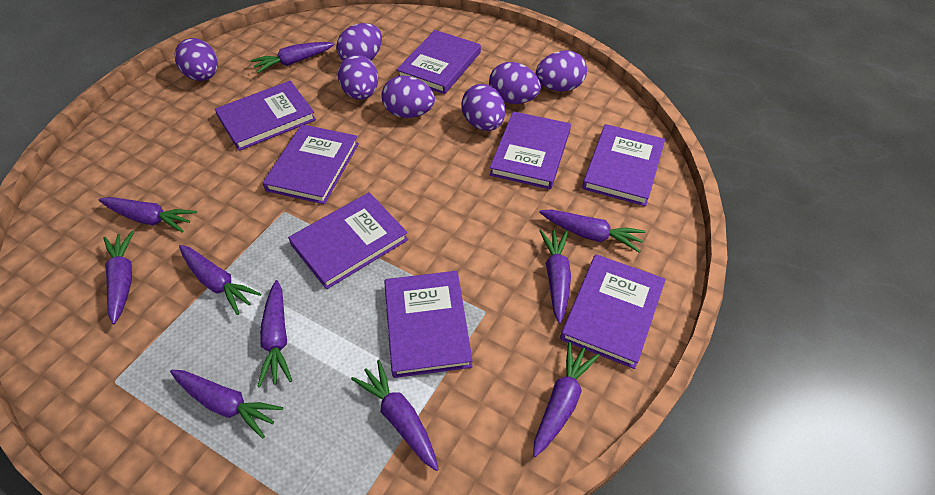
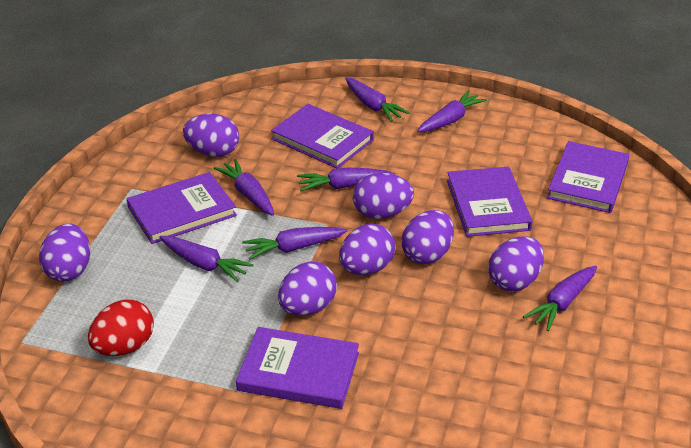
purple book: [215,81,316,151] [263,124,359,204] [288,192,408,289] [384,271,473,378] [396,30,481,94] [489,111,571,189] [560,254,666,369] [582,124,665,206] = 8 -> [127,172,237,244] [236,327,359,409] [271,104,374,169] [447,167,533,237] [547,141,629,213] = 5
purple carrot: [99,197,197,233] [103,231,134,324] [170,370,283,439] [179,245,261,315] [251,42,335,73] [257,280,292,387] [351,360,438,471] [533,342,600,457] [539,209,646,252] [539,230,571,324] = 10 -> [159,236,253,282] [214,159,274,216] [242,227,347,260] [297,168,396,191] [345,77,410,122] [417,91,487,132] [523,266,597,331] = 7
red egg: none = 0 -> [88,299,154,356] = 1

